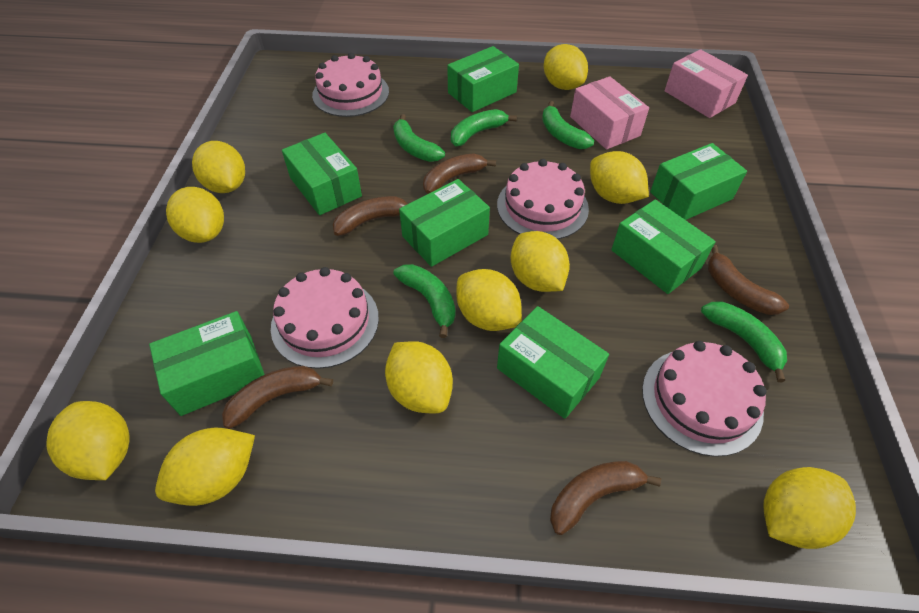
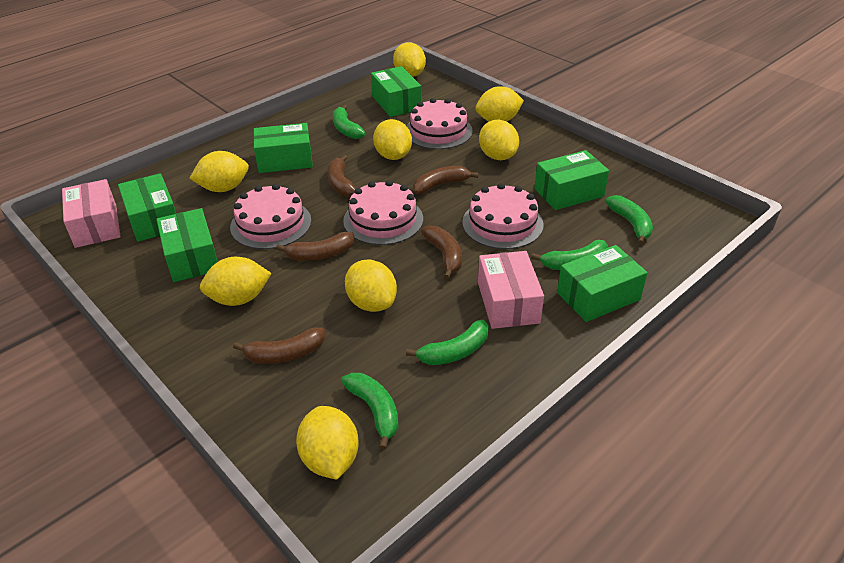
green box: [149,311,265,416] [282,133,362,215] [399,179,490,267] [447,46,519,112] [497,306,609,419] [611,200,716,294] [650,143,747,220] = 7 -> [118,173,176,242] [156,208,218,282] [253,123,313,173] [371,66,422,117] [534,150,609,210] [557,245,648,322] = 6
yellow lemon: [47,401,130,480] [155,428,255,506] [166,187,224,243] [192,141,245,193] [385,341,453,413] [456,269,522,331] [511,231,570,292] [544,44,588,90] [590,151,649,204] [763,467,856,549] = 10 -> [190,151,249,192] [200,257,272,306] [296,406,359,480] [345,260,397,312] [373,119,412,160] [393,43,426,77] [475,86,524,121] [479,120,519,160] = 8

